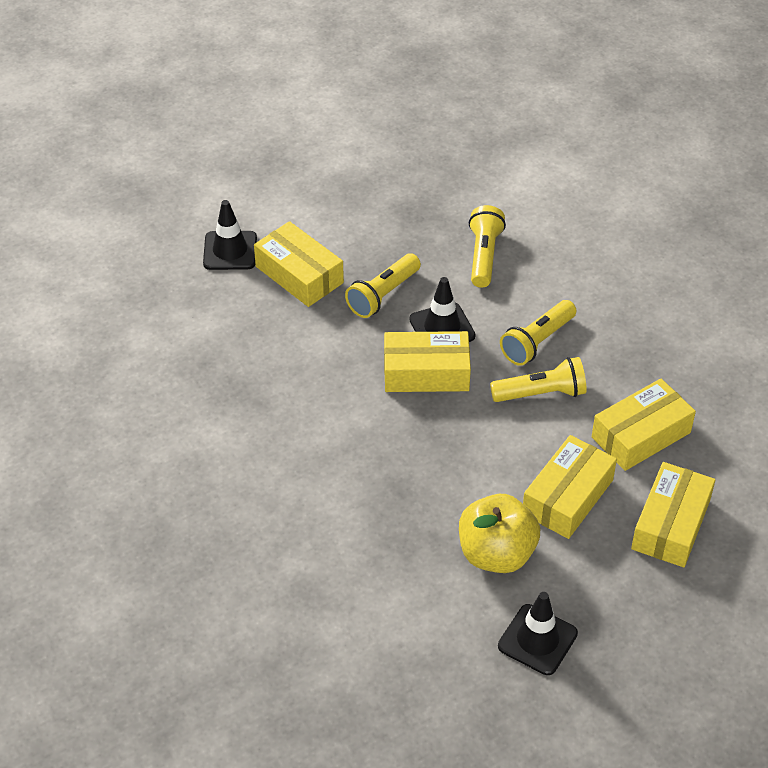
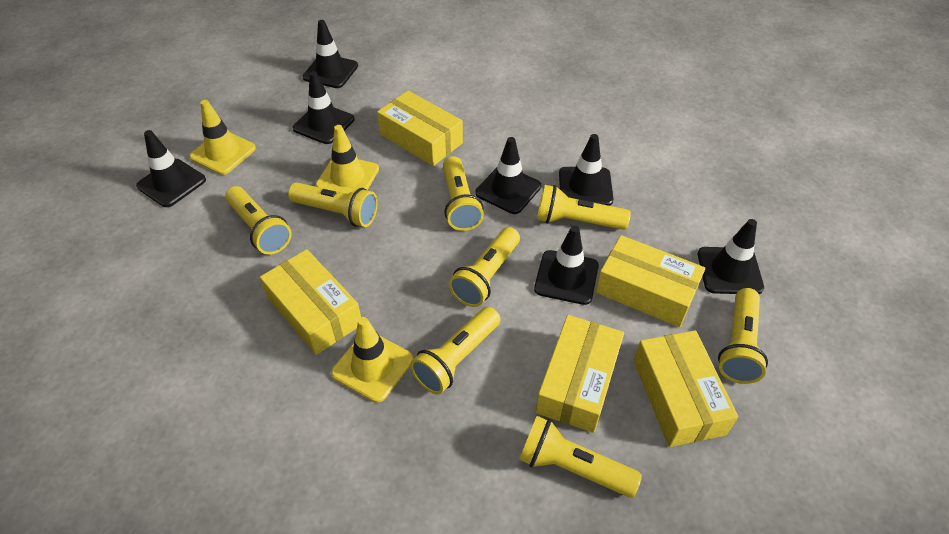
black traffic cone: [203,200,257,270] [409,277,476,342] [498,592,578,675] = 3 -> [136,130,206,207] [293,71,354,144] [302,20,358,88] [475,137,541,214] [534,226,599,305] [559,134,613,206] [698,219,764,294] = 7
yellow apple: [459,494,540,573] = 1 -> none = 0
yellow flashlight: [345,253,421,318] [469,205,506,288] [490,357,587,402] [500,300,576,366] = 4 -> [225,186,292,255] [288,182,378,227] [410,307,501,394] [443,156,484,231] [449,227,520,307] [519,416,642,498] [537,185,631,230] [718,288,768,384] = 8
yellow traffic cone: none = 0 -> [189,100,256,175] [316,125,379,194] [331,317,413,403] = 3

